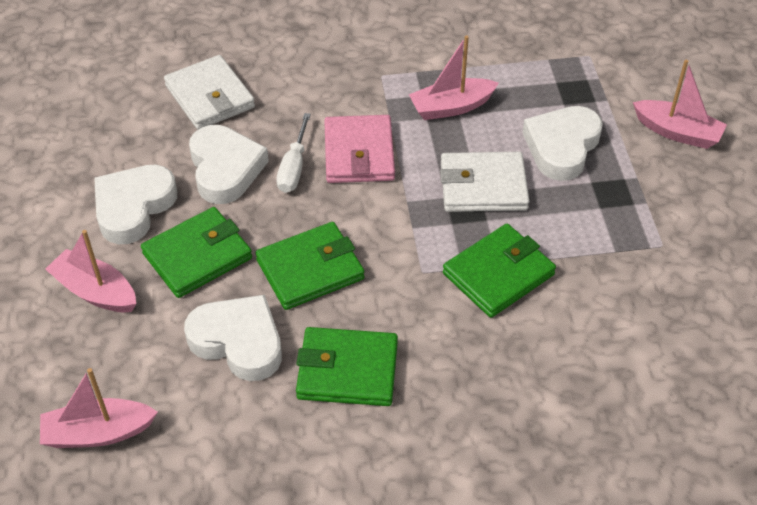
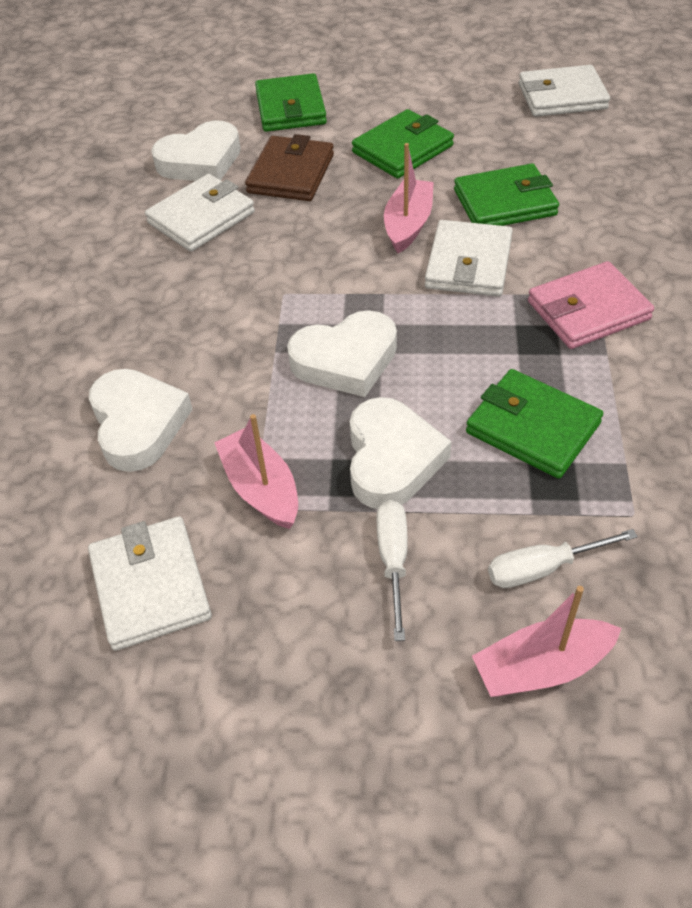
brown wallet: none = 0 -> [245,134,334,201] = 1
pink boat: [40,368,158,448] [45,230,136,312] [409,35,499,120] [633,60,727,149] = 4 -> [214,414,298,529] [384,143,434,253] [472,586,622,697] = 3
white screwdriver: [276,113,311,193] = 1 -> [376,500,408,641] [488,529,638,588] = 2
white wallet: [164,55,255,130] [440,152,529,212] = 2 -> [88,516,212,651] [145,174,255,252] [425,220,513,297] [519,65,610,117] = 4

